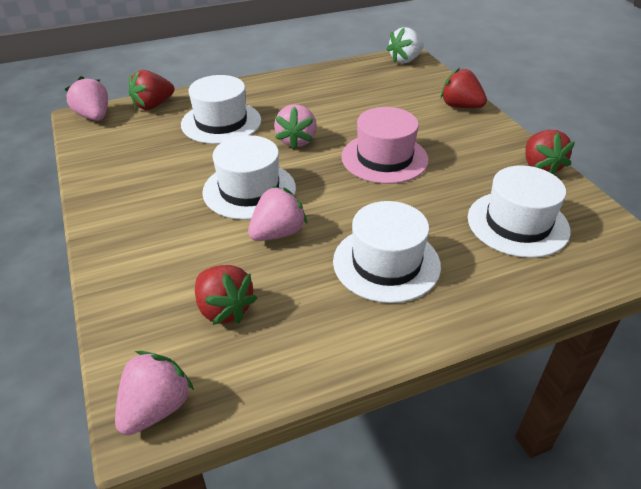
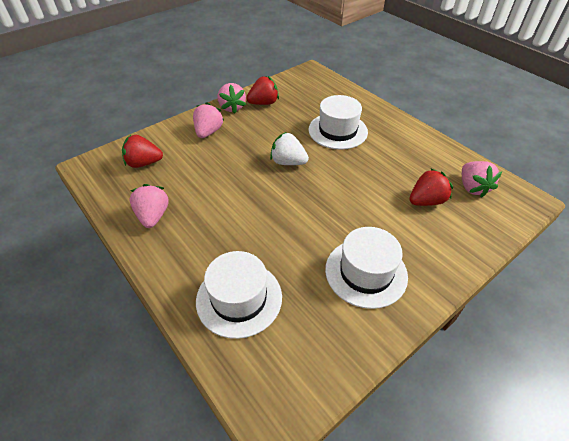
pink hat: [341,107,429,184] = 1 -> none = 0
red strawberry: [128,70,175,110] [195,265,257,325] [441,68,487,108] [525,130,575,175] = 4 -> [122,135,163,168] [246,76,279,105] [409,169,453,206] = 3
white hat: [181,75,261,144] [202,135,296,220] [333,201,441,303] [468,165,570,258] = 4 -> [196,251,282,339] [309,95,368,150] [325,227,408,309] = 3

